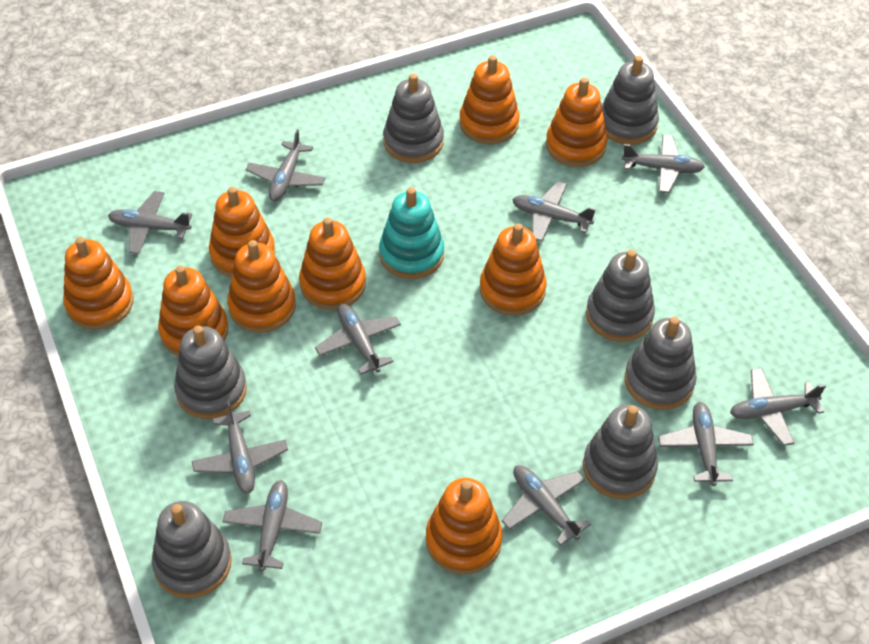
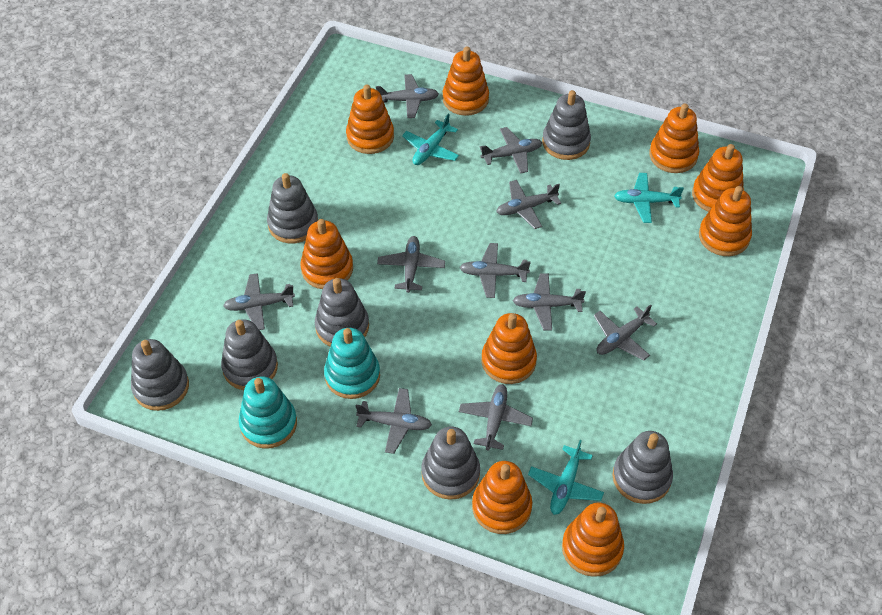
turquoise plane: none = 0 -> [402,114,459,165] [528,440,604,515] [614,173,684,223] = 3
turquoise stacking toy: [379,187,444,279] = 1 -> [239,376,297,449] [324,328,380,399] = 2

